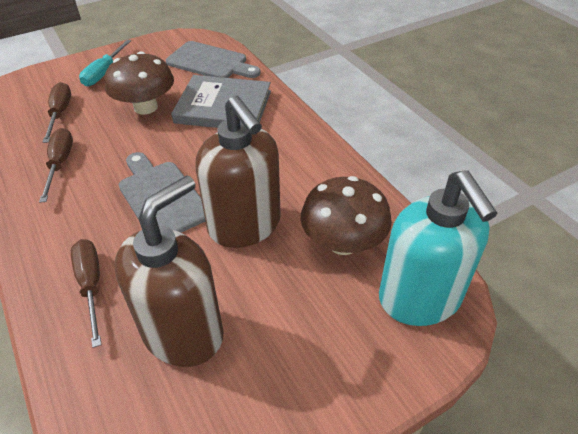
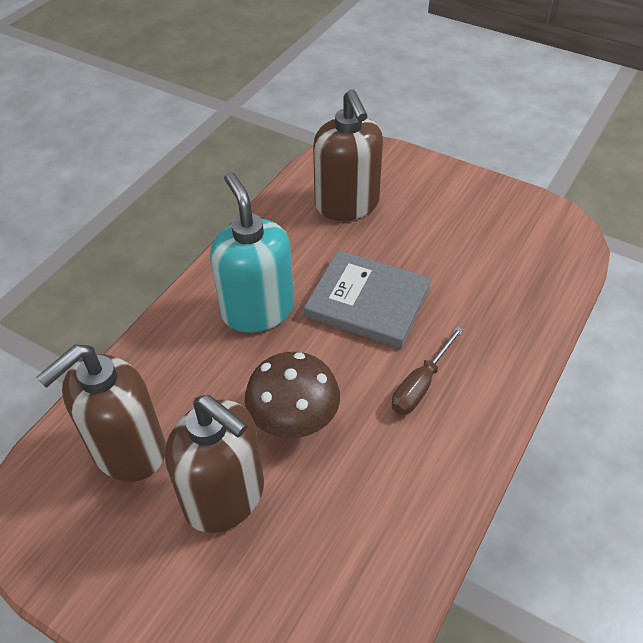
brown mushroom: [105,51,174,114] [300,176,392,255] = 2 -> [245,352,340,438] = 1
brown screwdriver: [39,128,73,203] [43,82,71,143] [71,239,102,348] = 3 -> [392,326,464,415] = 1
brown soap dispenser: [115,175,224,367] [195,96,281,248] = 2 -> [36,345,166,482] [165,395,264,533] [313,89,383,221] = 3
grey cutting board: [119,152,205,233] [166,41,261,78] = 2 -> none = 0
turquoise screwdriver: [79,40,131,86] = 1 -> none = 0

